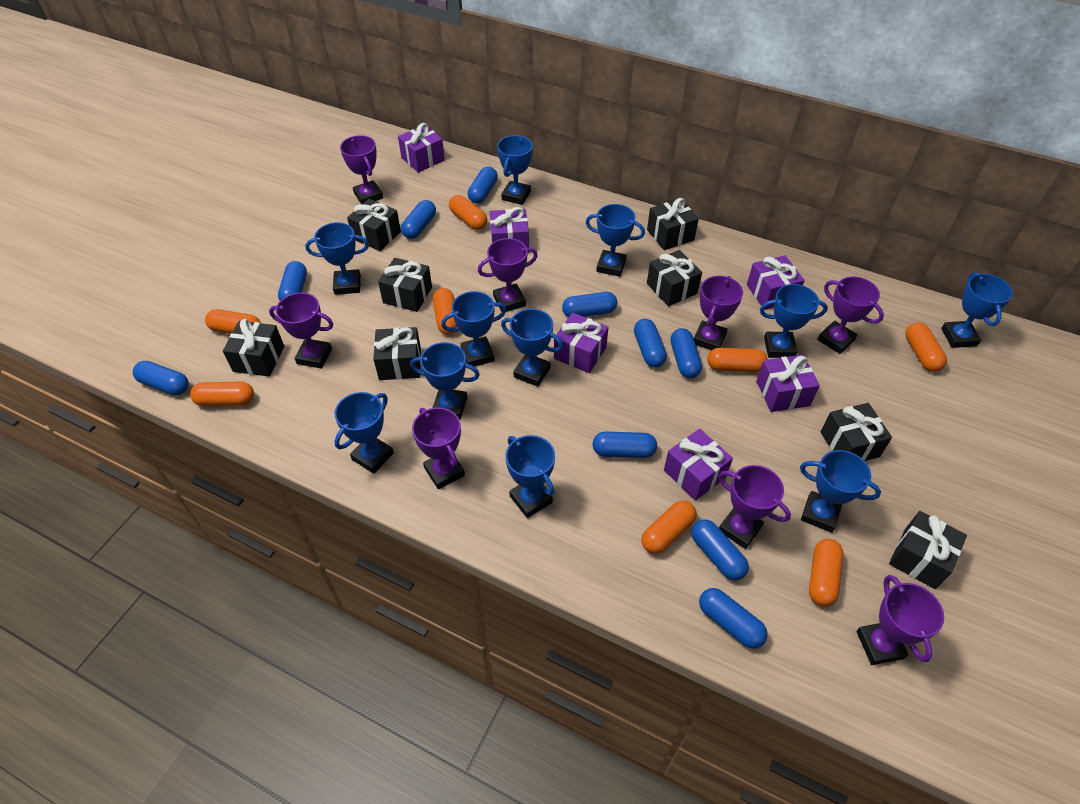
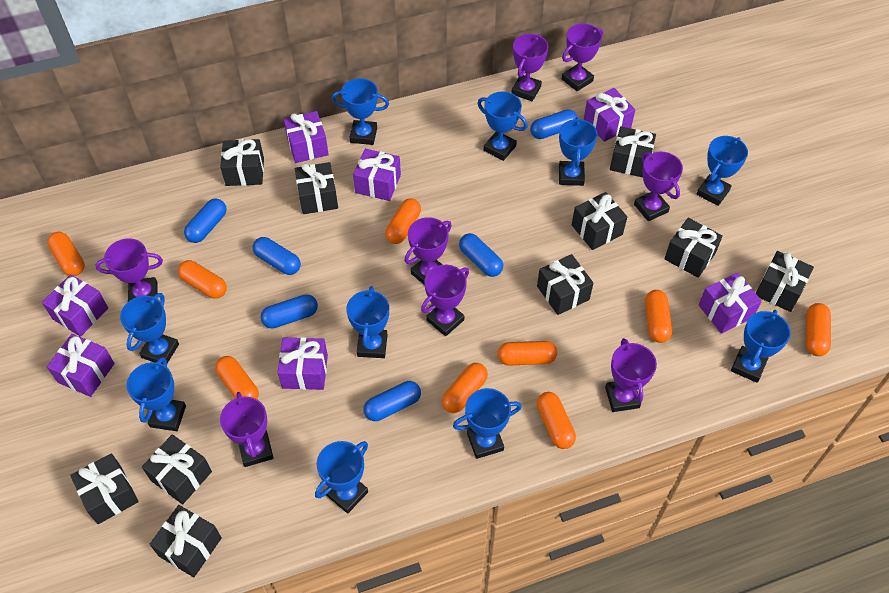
black gift: [223,319,284,377] [347,199,401,251] [373,327,421,380] [378,258,432,312] [647,198,699,250] [647,250,702,306] [821,403,892,461] [889,511,967,589] = 8 -> [70,453,138,524] [142,434,212,504] [149,505,222,577] [220,139,264,186] [295,162,338,214] [537,254,593,315] [572,192,627,250] [610,126,656,178] [664,218,723,278] [756,251,814,312] = 10
blue capsule: [133,361,189,395] [278,261,307,301] [401,200,436,239] [468,166,498,204] [562,292,617,317] [592,431,657,458] [634,319,667,368] [670,328,702,378] [691,520,749,580] [699,588,768,649] = 10 -> [184,199,227,243] [253,237,301,275] [261,294,318,329] [364,381,421,421] [459,233,503,277] [530,109,577,139] = 6
blue trophy: [305,222,369,295] [334,392,394,474] [410,342,480,420] [441,291,506,367] [497,135,533,205] [501,309,563,387] [505,435,555,518] [586,204,645,277] [760,284,828,358] [800,450,881,533] [941,272,1013,348] = 11 -> [120,293,179,364] [127,357,186,431] [315,441,368,514] [332,78,389,145] [346,286,389,358] [453,388,522,459] [477,92,528,161] [559,117,597,186] [697,136,748,206] [731,310,791,383] = 10
orange capsule: [190,382,254,406] [205,309,261,334] [433,288,458,334] [449,195,487,230] [642,500,697,554] [707,348,768,372] [809,539,844,607] [905,322,947,372] = 8 -> [47,232,85,276] [178,260,227,299] [215,356,259,399] [385,198,421,244] [442,363,488,413] [497,341,557,366] [537,392,576,449] [645,290,672,343] [806,303,831,356] = 9
purple gift: [398,123,445,173] [490,207,529,253] [554,313,609,373] [664,429,733,501] [747,255,805,310] [757,355,820,412] = 6 -> [42,274,108,337] [47,334,115,397] [278,337,328,390] [283,111,329,163] [353,149,401,201] [584,88,635,142] [699,273,762,334] = 7

